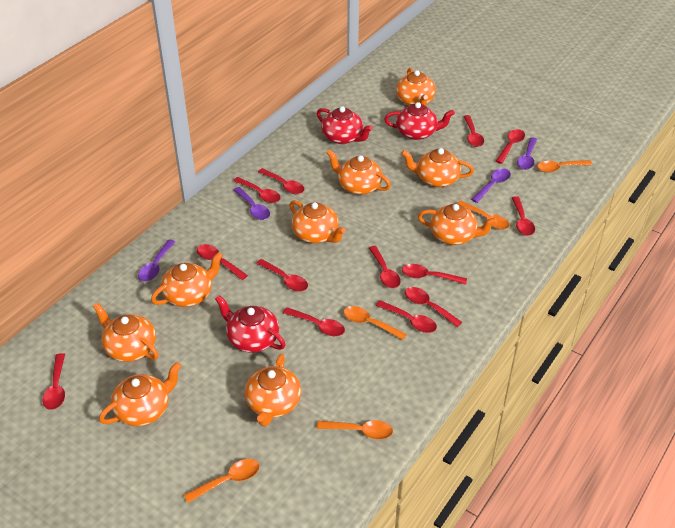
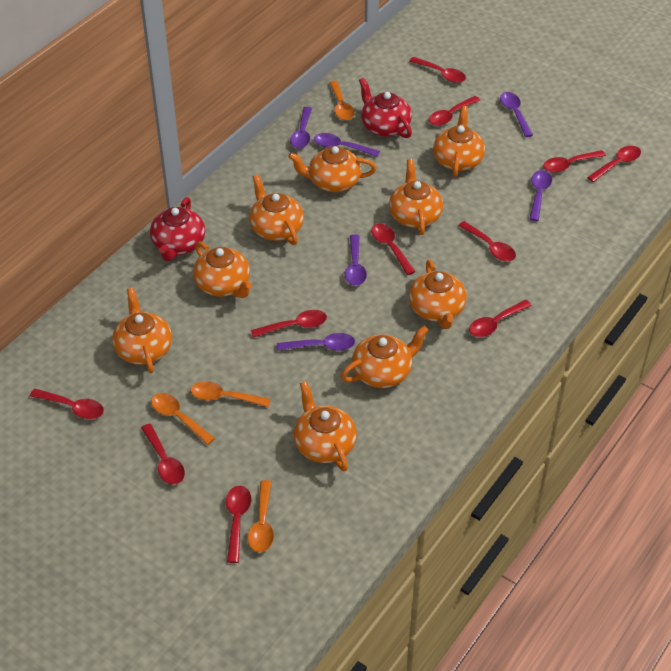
orange spoon: [184,459,260,503] [317,420,393,440] [343,306,407,340] [457,200,510,230] [537,160,592,172] = 5 -> [151,393,215,445] [191,381,271,407] [248,480,274,553] [329,81,355,120] = 4
purple spoon: [138,240,175,282] [233,187,270,220] [471,168,511,203] [517,137,537,170] = 4 -> [277,333,355,351] [290,107,312,149] [314,133,380,157] [344,234,367,286] [500,92,533,137] [529,170,552,221] = 6
red spoon: [42,353,65,410] [197,244,248,280] [233,177,281,203] [256,259,308,292] [258,168,304,194] [283,307,345,336] [369,246,401,288] [376,300,437,333] [402,264,467,285] [405,287,462,327] [463,115,484,147] [496,129,525,164] [512,196,535,236] = 13 -> [30,389,104,419] [141,424,185,485] [226,486,251,563] [251,310,327,338] [371,223,416,275] [409,57,466,83] [429,96,480,126] [458,221,516,261] [469,300,532,337] [543,150,606,173] [587,146,641,182] = 11
red teapot: [215,295,286,353] [317,106,373,144] [384,102,455,140] = 3 -> [150,197,205,261] [359,78,412,138] = 2

